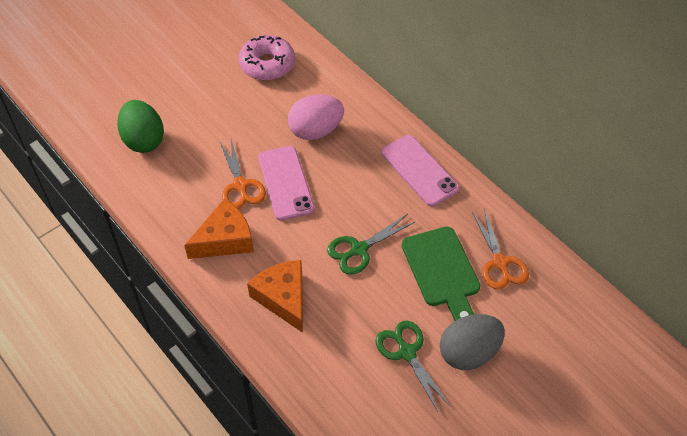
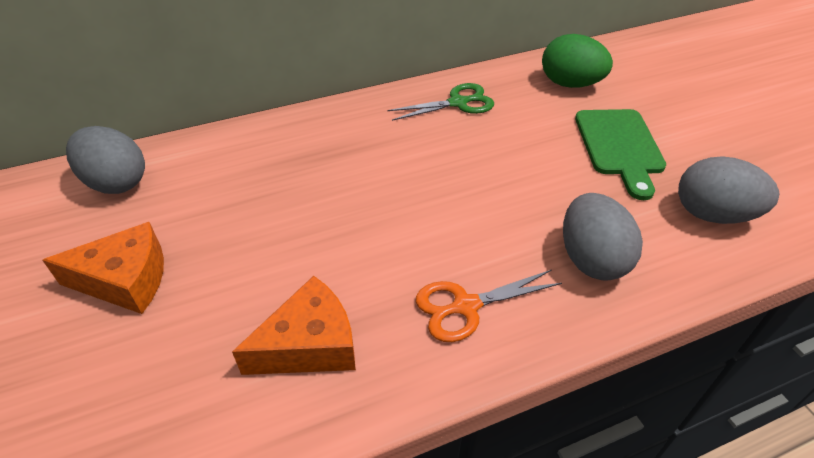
green scissors: [327,214,415,275] [375,320,451,413] = 2 -> [387,83,494,121] = 1
grey egg: [440,314,505,370] = 1 -> [66,126,145,194] [563,193,643,281] [678,156,779,224] = 3
orange scissors: [220,139,266,209] [472,208,529,290] = 2 -> [416,270,562,342] = 1
pink donut: [239,35,295,81] = 1 -> none = 0
pink egg: [288,94,344,140] = 1 -> none = 0
pink phone: [258,146,315,221] [381,135,460,207] = 2 -> none = 0

